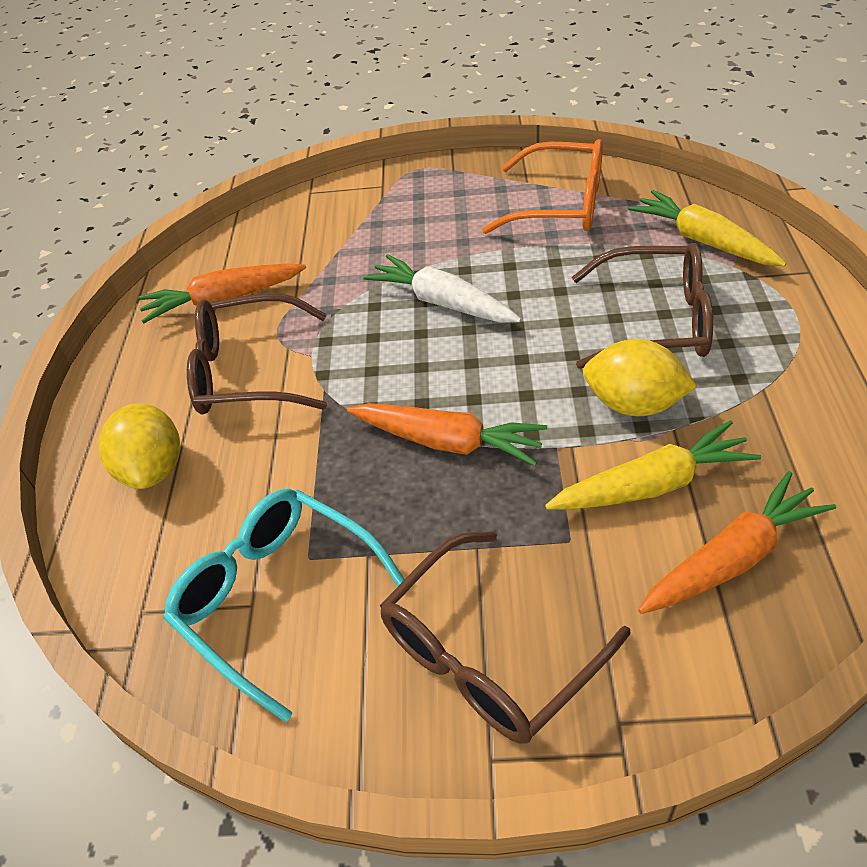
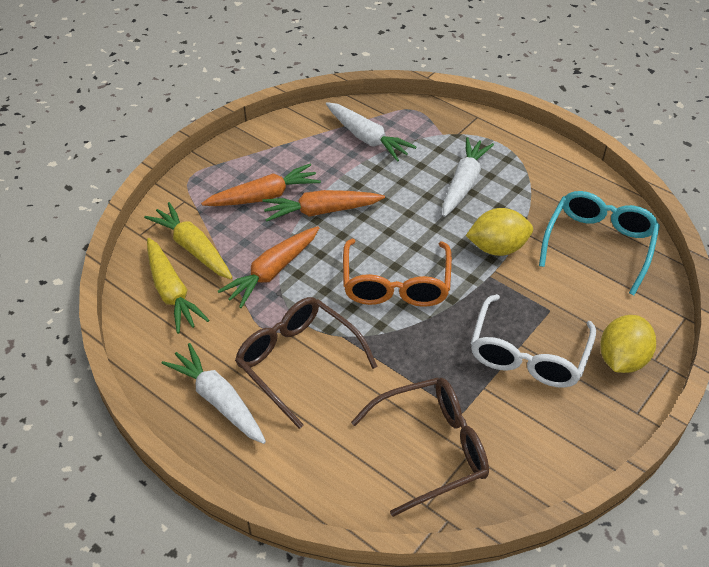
brown glasses: [187,293,327,415] [380,531,631,744] [572,243,713,369] = 3 -> [235,297,378,429] [351,378,489,517] = 2
white carrot: [363,254,521,322] = 1 -> [161,343,266,444] [326,102,416,162] [442,137,494,217] = 3
white glasses: none = 0 -> [471,294,596,388] = 1

